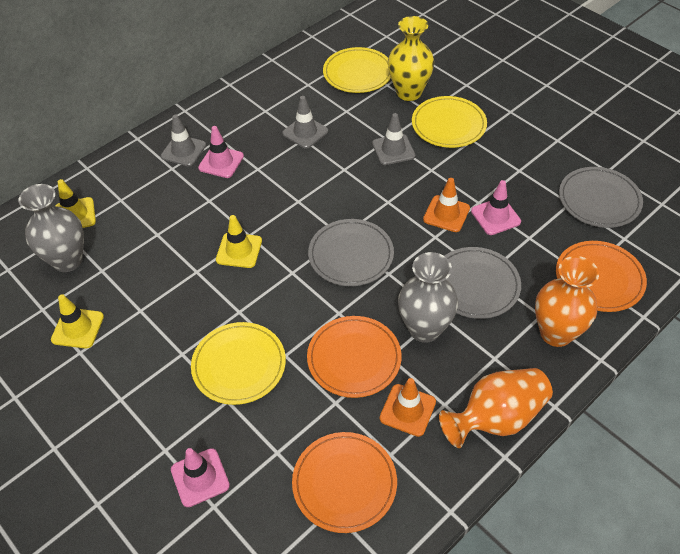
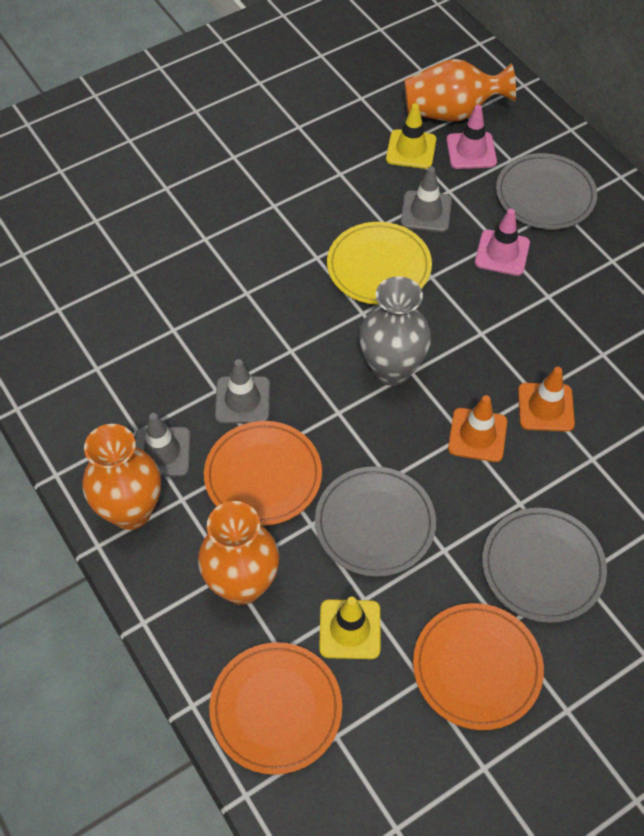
grey vase: [19,184,84,272] [398,252,458,343] = 2 -> [359,276,431,386] = 1
orange vase: [439,368,553,448] [535,256,599,347] = 2 -> [82,424,161,530] [198,501,279,605] [404,59,516,122] = 3
pink traffic cone: [171,448,230,507] [198,126,244,178] [471,180,521,235] = 3 -> [446,105,497,169] [475,209,530,276] = 2
yellow plate: [191,322,286,405] [323,47,391,93] [412,96,487,148] = 3 -> [327,222,432,305] = 1
yellow traffic cone: [51,294,104,348] [55,179,96,228] [216,215,262,268] = 3 -> [319,597,380,659] [386,103,436,169] = 2
yellow vase: [388,16,434,101] = 1 -> none = 0

